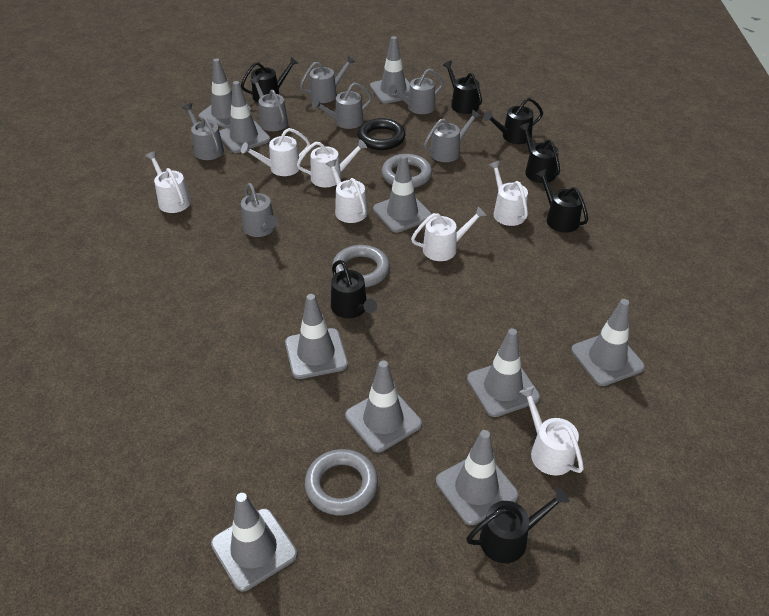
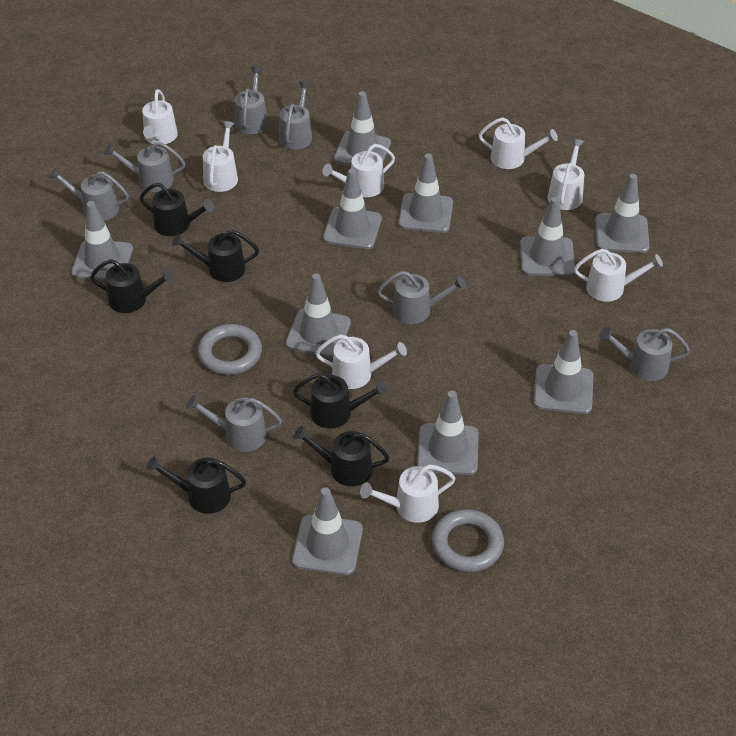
black ring: [358,118,405,150] = 1 -> none = 0
black watering can: [241,57,298,103] [331,260,377,318] [443,61,482,114] [467,488,569,563] [483,98,543,144] [519,123,560,183] [536,169,588,233] = 7 -> [90,259,174,313] [140,183,214,236] [146,456,246,514] [172,230,259,282] [293,373,387,428] [293,426,390,486] = 6
grey ring: [305,449,378,515] [332,245,390,287] [382,154,432,188] = 3 -> [198,324,262,375] [432,509,504,572] = 2
white watering can: [145,151,191,213] [241,128,310,176] [297,139,367,187] [326,159,367,223] [411,207,486,261] [489,161,528,226] [520,386,584,475] = 7 -> [142,89,178,144] [203,121,238,192] [315,334,407,389] [322,144,395,197] [360,464,456,523] [479,117,558,169] [548,139,584,210] [574,249,663,302] = 8

